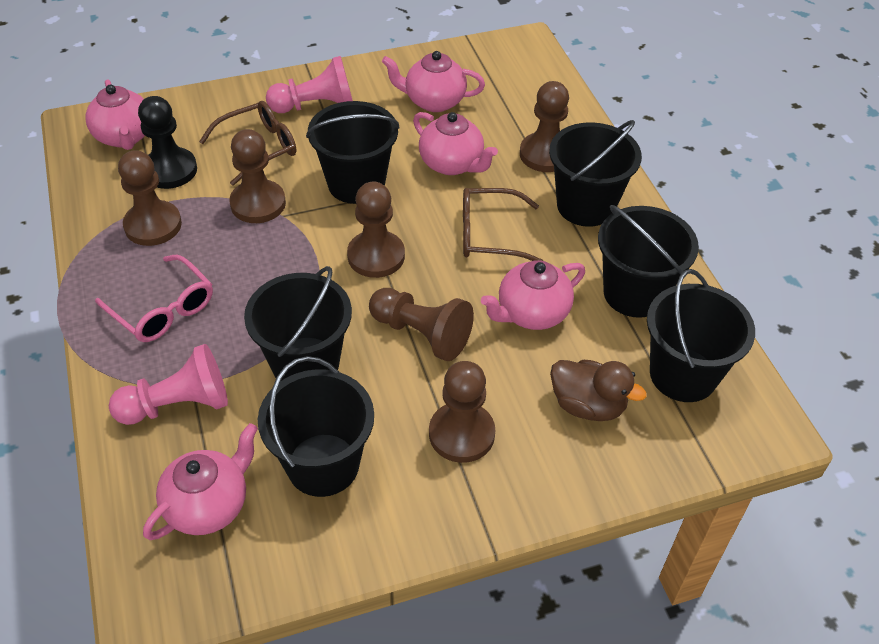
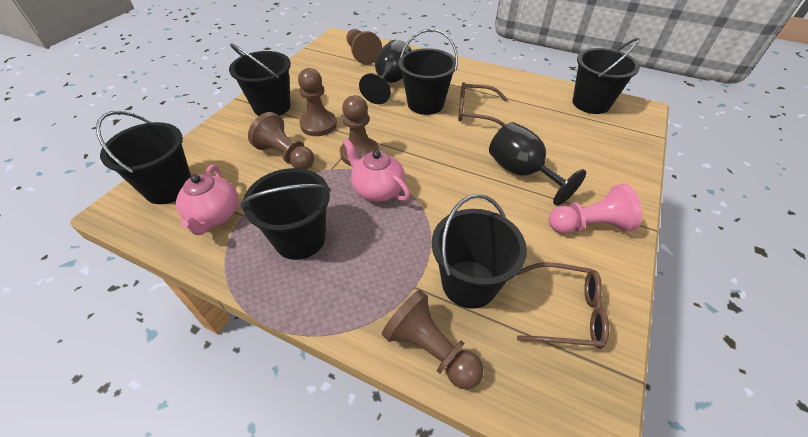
black goblet: none = 0 -> [359,40,412,104] [489,122,586,206] = 2
black pawn: [138,96,197,189] = 1 -> none = 0
brown duck: [550,360,647,421] = 1 -> none = 0
brown pawn: [118,150,182,246] [229,129,286,223] [347,182,405,278] [369,288,474,361] [429,361,495,463] [520,81,569,172] = 6 -> [248,112,314,170] [298,68,337,136] [340,95,379,166] [346,29,382,65] [382,290,484,390] = 5
pink glasses: [95,255,213,342] = 1 -> none = 0
pink pawn: [109,344,228,425] [266,56,353,113] = 2 -> [549,184,642,234] = 1
pink teapot: [85,79,145,150] [143,423,258,540] [382,51,485,112] [413,112,498,175] [481,260,585,330] = 5 -> [176,165,238,235] [343,139,410,202] = 2

